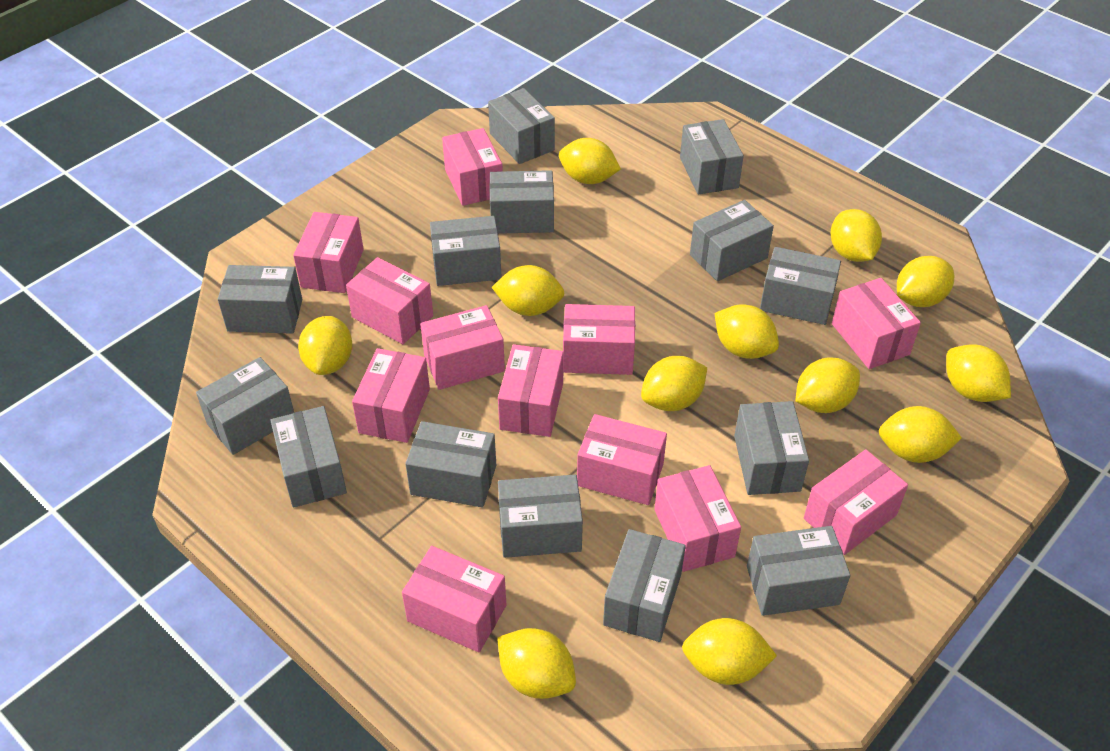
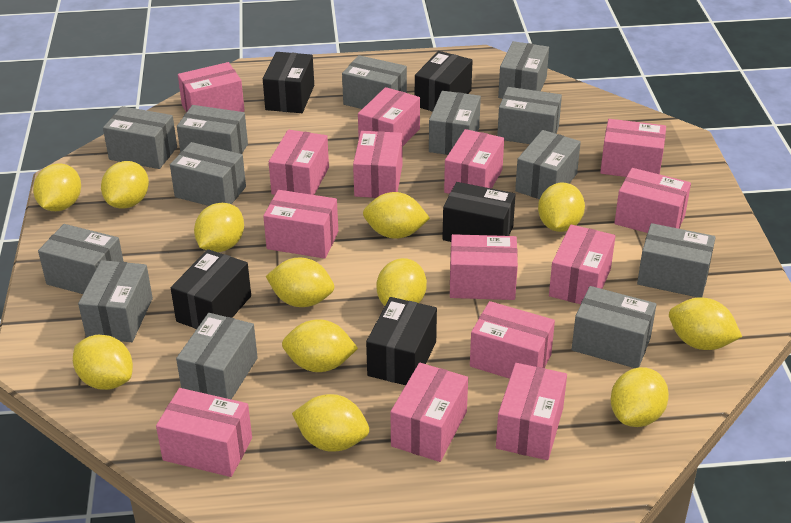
black box: none = 0 -> [171,249,251,329] [263,52,314,113] [366,297,437,385] [415,51,473,112] [442,182,516,242] = 5
grey box: [196,357,294,455] [218,265,302,334] [270,406,347,508] [405,421,496,507] [430,216,502,286] [488,88,555,164] [489,170,554,234] [498,475,583,558] [603,529,686,642] [680,119,744,195] [690,200,774,281] [734,401,809,495] [747,526,851,616] [760,247,841,325] = 14 -> [38,224,124,294] [78,260,153,342] [103,106,177,169] [170,142,246,206] [176,313,258,400] [177,105,248,154] [342,55,407,109] [429,91,481,155] [497,87,562,144] [498,41,549,99] [515,130,581,199] [572,286,657,368] [637,223,716,298] = 13
pink box: [293,212,364,293] [346,257,433,344] [352,348,430,443] [402,546,506,652] [420,305,505,390] [442,128,503,206] [498,344,564,437] [563,304,635,375] [577,414,667,505] [654,465,741,572] [804,449,908,555] [832,278,921,369] = 12 -> [156,388,252,477] [178,62,245,113] [263,190,338,259] [269,130,329,195] [353,131,402,198] [358,87,420,147] [390,363,468,462] [444,129,504,194] [450,234,518,300] [470,301,555,379] [496,363,567,460] [549,224,615,304] [600,119,666,177] [614,168,691,233] = 14

